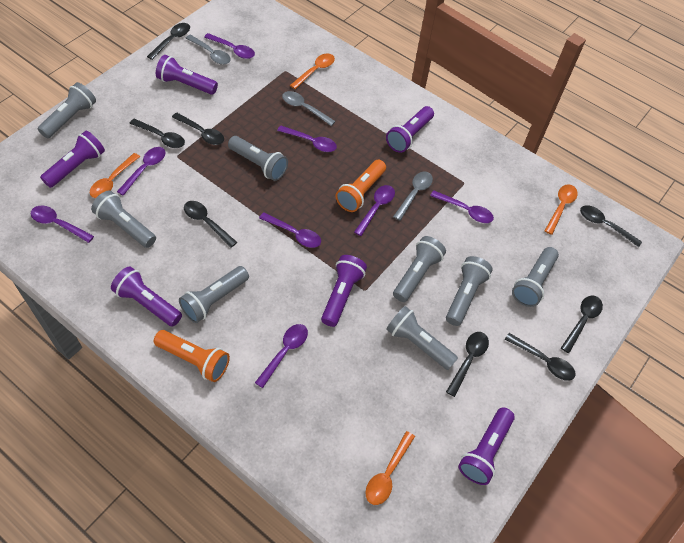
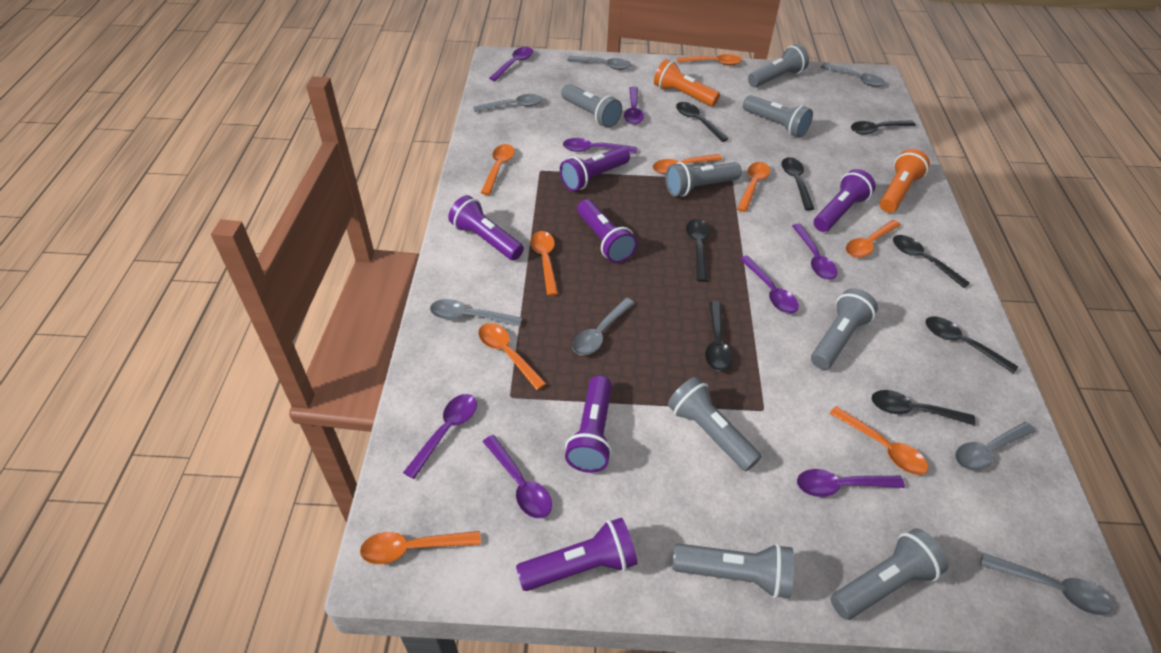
grey spoon: [186,35,231,65] [282,91,336,126] [393,172,433,221] = 3 -> [430,299,522,327] [473,94,543,112] [567,56,631,70] [572,298,635,355] [820,63,885,87] [955,422,1036,471] [981,553,1112,615] = 7
orange spoon: [90,153,140,198] [290,53,335,89] [365,431,415,505] [544,184,578,235] = 4 -> [360,531,481,564] [478,323,547,390] [481,144,515,195] [530,231,558,296] [653,154,723,174] [677,54,742,66] [737,162,770,212] [829,406,928,475] [846,220,901,258] = 9

